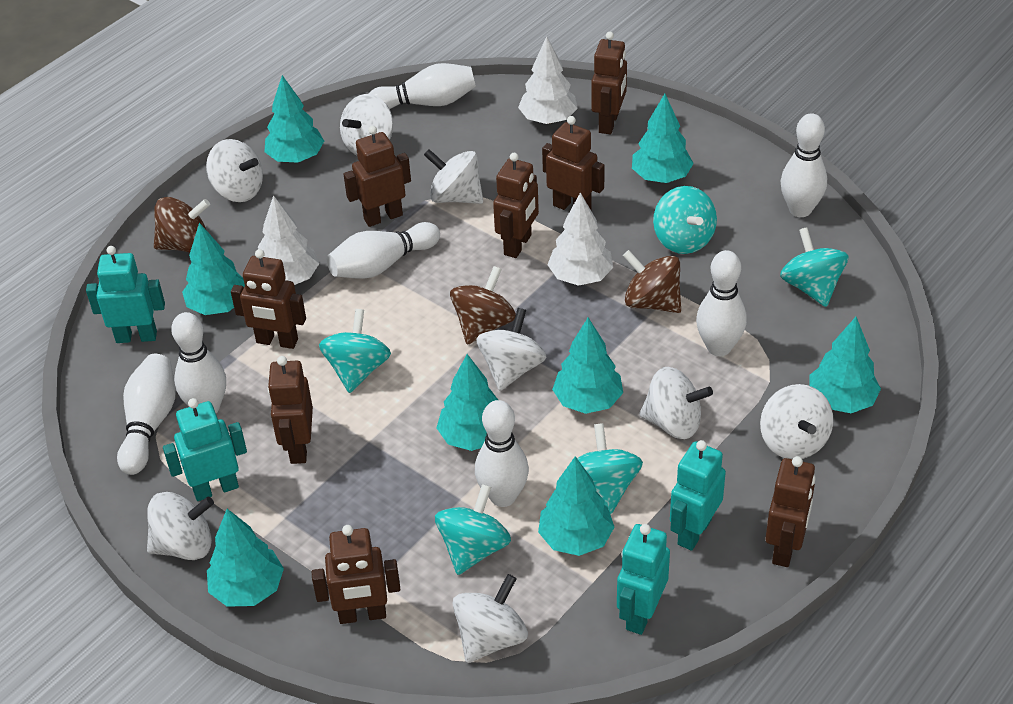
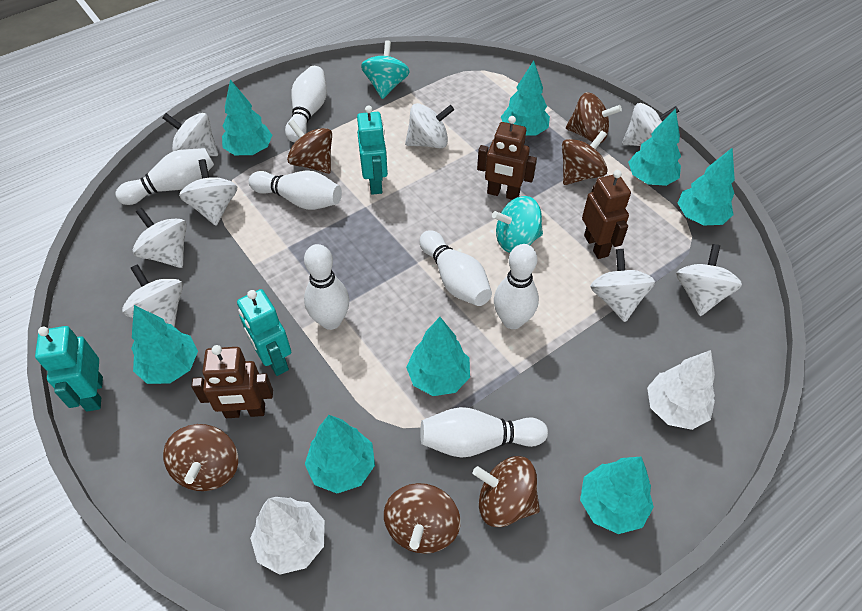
brown robot: [231,249,306,349] [267,356,313,464] [312,525,400,624] [343,126,411,227] [493,153,539,258] [542,116,605,210] [591,32,627,134] [765,456,816,567] = 8 -> [191,345,273,418] [477,116,537,200] [582,170,631,259] = 3
brown spinning top: [154,197,210,252] [450,266,516,345] [623,250,681,313] = 3 -> [163,424,238,491] [287,119,332,174] [384,483,461,554] [473,456,540,527] [562,131,608,185] [566,92,622,143] = 6
turquoise robot: [86,246,165,343] [163,398,247,501] [617,524,670,635] [670,440,726,551] = 4 -> [35,326,103,412] [237,289,291,376] [357,105,388,195] = 3
turquoise spinning top: [319,309,391,393] [435,484,511,575] [577,423,643,515] [653,186,717,254] [780,227,848,307] = 5 -> [361,40,410,99] [492,196,543,253] = 2
white tree: [258,195,319,285] [518,36,578,124] [547,192,613,286] = 3 -> [250,497,325,575] [647,350,715,430] = 2

